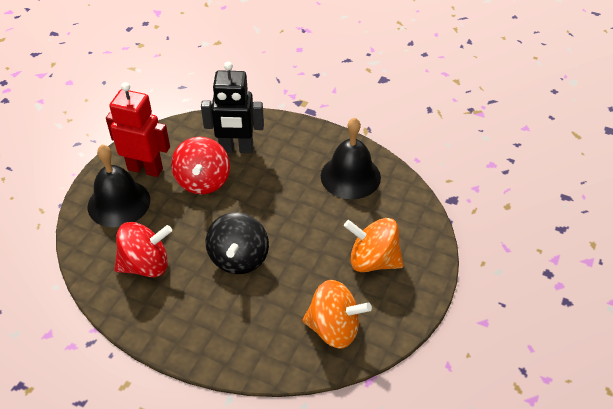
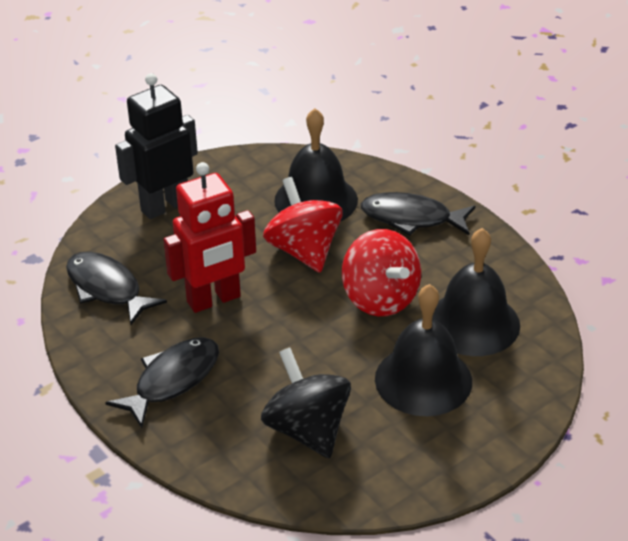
black bell: [88,145,150,227] [321,117,381,199] = 2 -> [274,108,358,222] [375,284,472,416] [432,228,520,356] = 3
black fish: none = 0 -> [66,252,167,325] [105,337,219,428] [361,192,475,236] = 3
orange spinning top: [302,280,372,349] [344,218,404,272] = 2 -> none = 0

